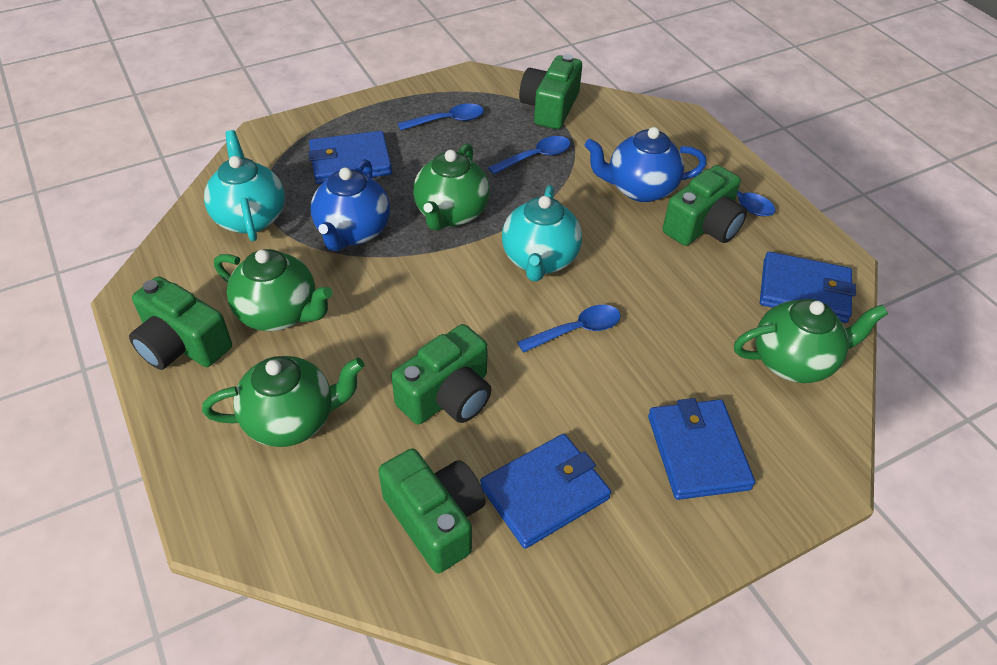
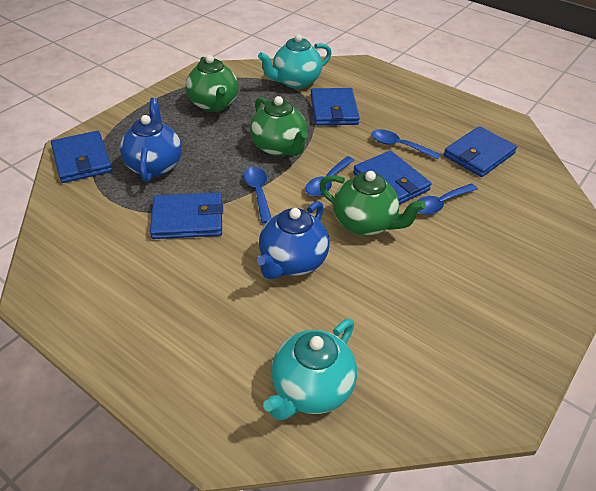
blue wallet: [309,131,392,184] [480,434,611,549] [648,398,755,500] [760,252,856,323] = 4 -> [51,131,112,183] [150,193,223,239] [311,88,360,126] [353,151,431,204] [444,126,517,177] = 5
green camera: [129,276,232,370] [379,448,486,573] [391,324,491,424] [519,54,582,129] [663,165,747,246] = 5 -> none = 0
green teapot: [202,356,365,447] [214,249,332,331] [413,143,490,231] [734,299,888,383] = 4 -> [186,55,239,112] [250,96,308,157] [319,171,426,236] = 3

